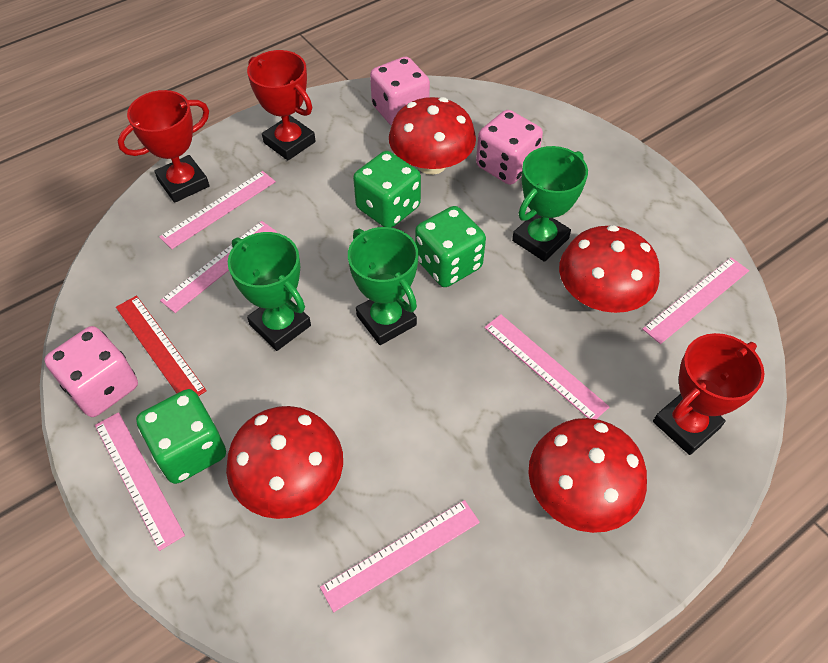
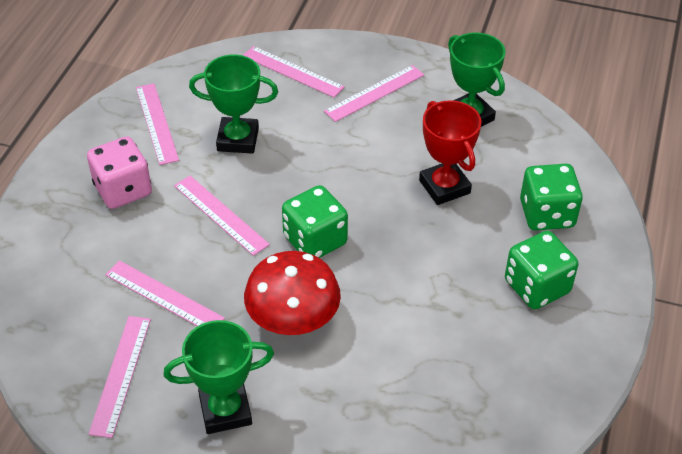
pink dice: [44,326,138,417] [370,57,430,126] [476,110,543,185] = 3 -> [87,136,152,209] = 1
red mushroom: [226,406,343,519] [389,97,476,175] [528,418,647,533] [559,225,660,313] = 4 -> [244,251,341,335] = 1
red ruler: [116,296,207,396] = 1 -> none = 0
red trophy: [118,90,209,203] [247,50,316,160] [653,333,764,455] = 3 -> [419,100,481,205] = 1

